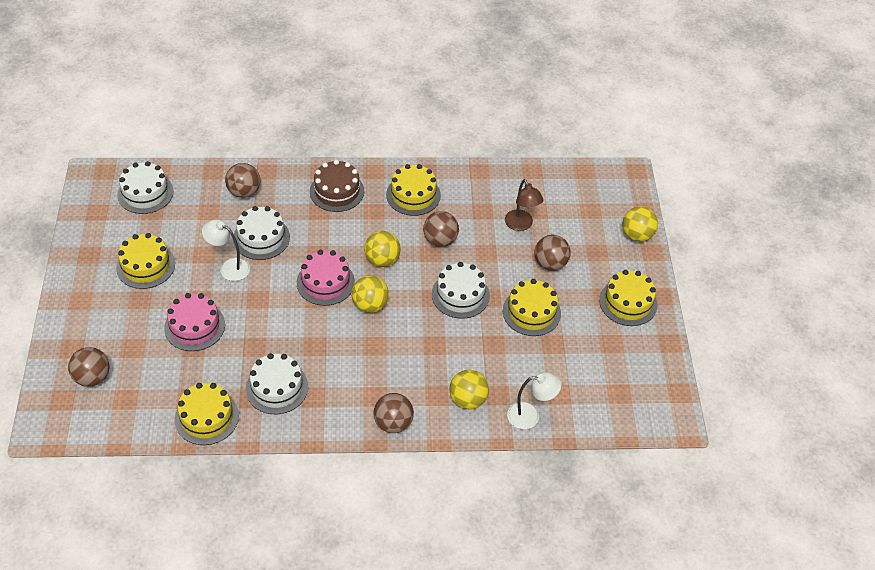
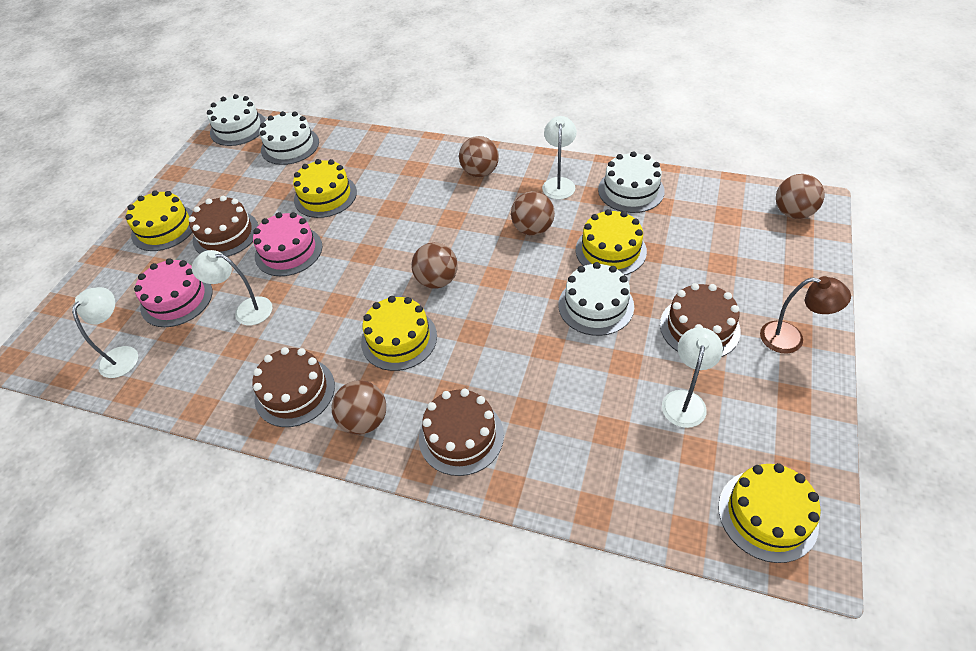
brown cake: [310,160,364,212] = 1 -> [188,196,258,257] [252,347,335,427] [419,389,504,476] [660,283,741,357] = 4
white lamp: [202,219,250,281] [507,372,561,429] = 2 -> [72,287,138,378] [192,250,272,325] [542,116,577,199] [662,327,723,428] = 4
yellow ball: [351,276,389,313] [364,231,401,267] [449,370,489,409] [622,206,658,242] = 4 -> none = 0

